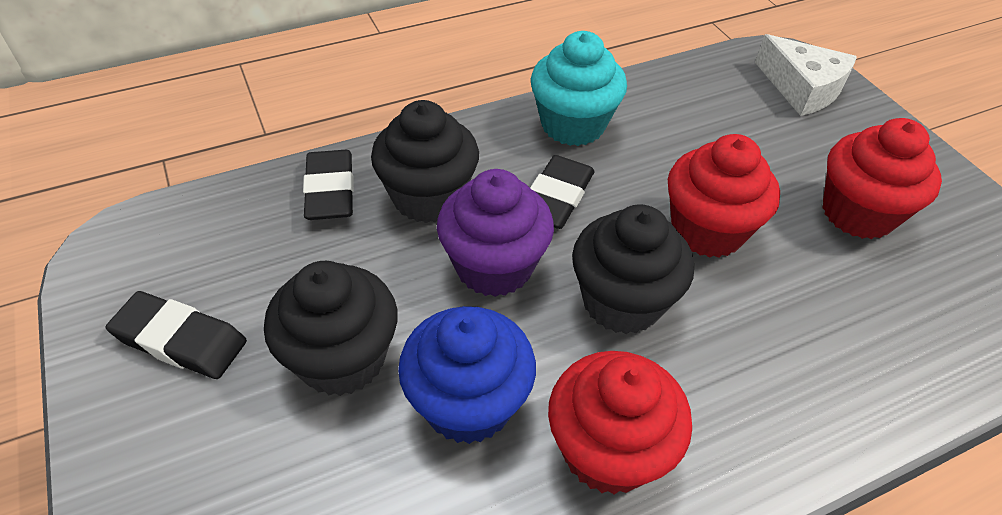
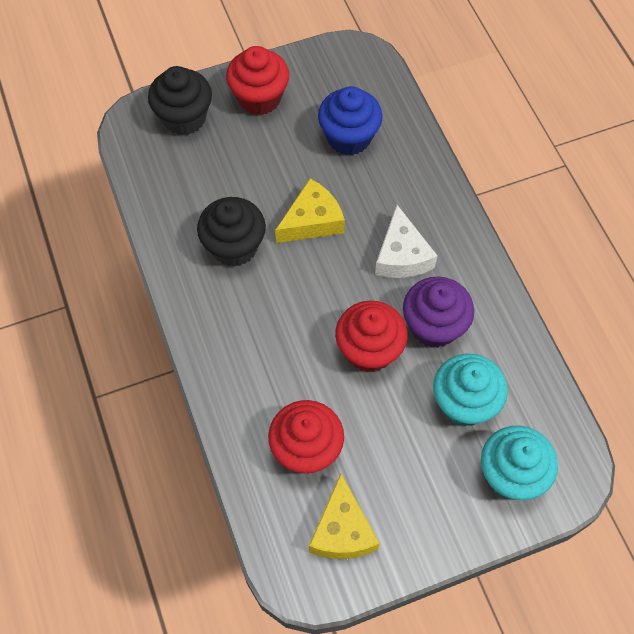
black cupcake: [264,261,398,396] [371,100,479,223] [572,205,694,334] = 3 -> [148,66,212,135] [197,197,266,267] = 2
black eraser: [106,291,247,379] [303,150,354,220] [530,155,594,229] = 3 -> none = 0
turquoise cupcake: [531,31,627,146] = 1 -> [433,354,508,426] [481,425,558,500] = 2
yellow cheese: none = 0 -> [275,178,345,243] [309,474,380,559] = 2

